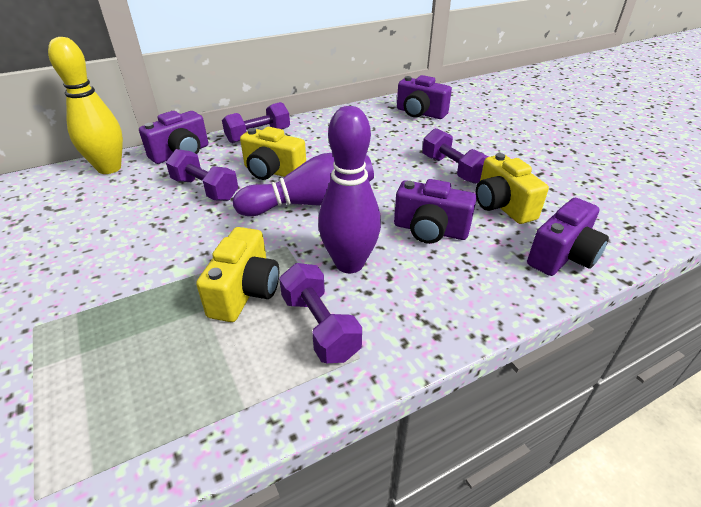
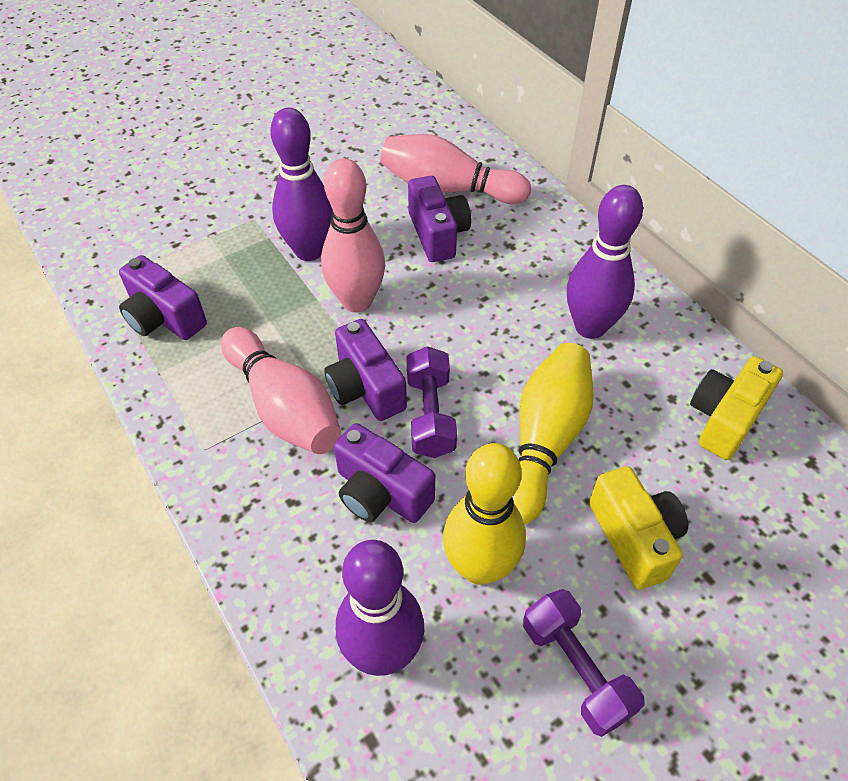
pink bowling pin: none = 0 -> [221,327,341,454] [321,158,385,313] [380,134,531,204] = 3
purple bowling pin: [233,153,374,216] [318,106,381,273] = 2 -> [270,108,332,261] [336,540,424,676] [567,185,643,339] = 3
purple dumbbell: [166,149,238,201] [222,102,290,143] [279,263,362,363] [422,128,488,184] = 4 -> [406,346,457,458] [523,589,645,737] = 2
yellow bowling pin: [48,37,123,174] = 1 -> [443,443,526,585] [512,343,594,525] = 2
yellow camera: [196,227,279,322] [240,127,306,180] [476,153,549,224] = 3 -> [589,466,688,590] [690,356,783,460] = 2

